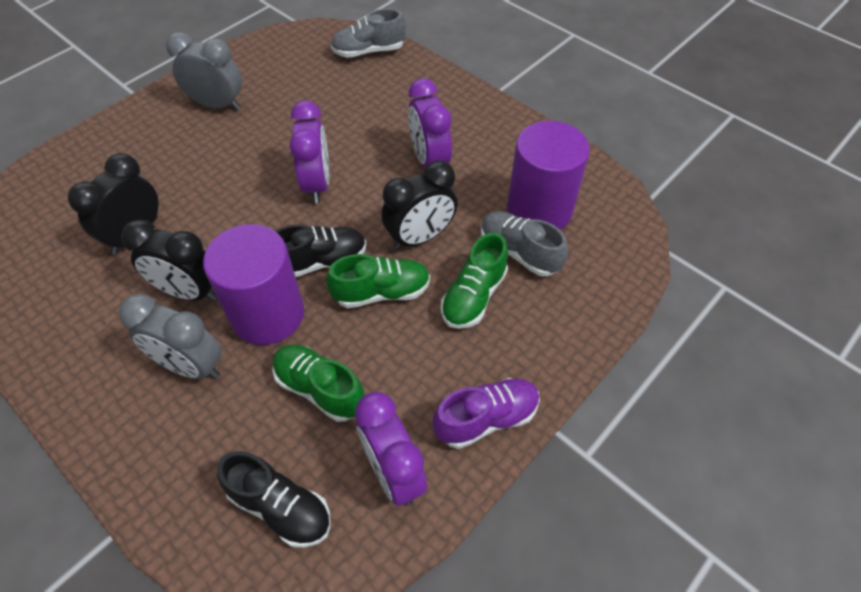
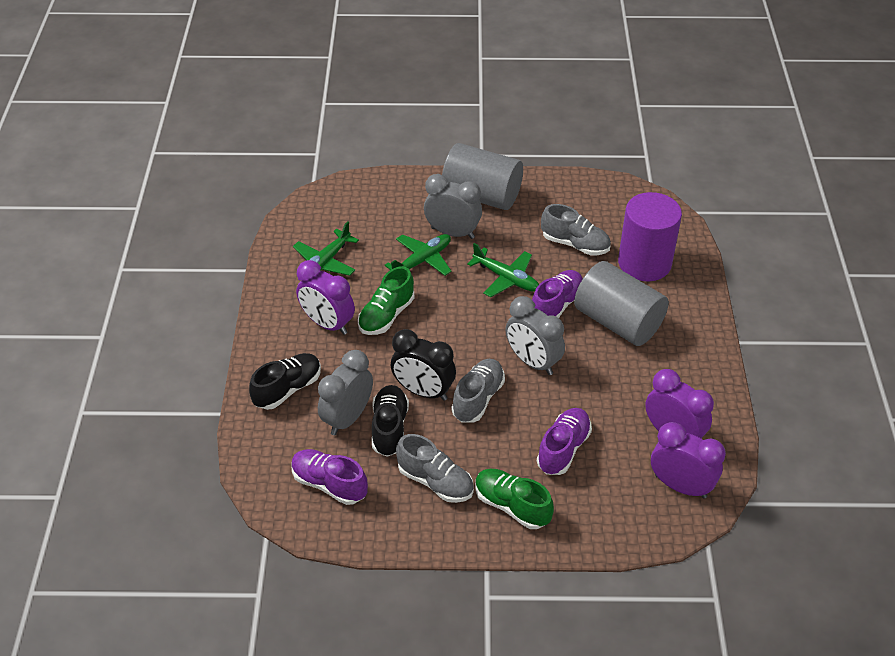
black clock: [68,153,159,255] [121,219,217,301] [381,161,458,250] = 3 -> [391,329,456,401] = 1
green plane: none = 0 -> [293,221,359,276] [385,234,452,276] [467,243,539,297] = 3
green shoe: [272,345,365,422] [326,254,430,308] [441,232,508,329] = 3 -> [358,266,414,335] [475,469,554,529] = 2
grey clock: [119,294,222,379] [166,32,242,110] = 2 -> [318,350,373,435] [424,174,482,239] [505,296,565,375] = 3
grey cylinder: none = 0 -> [442,143,523,210] [574,261,669,346] = 2
grey shoe: [331,9,406,58] [481,211,568,276] = 2 -> [396,434,474,503] [452,359,505,422] [541,204,611,256] = 3
purple cylinder: [203,224,304,345] [507,121,590,230] = 2 -> [618,192,682,281] = 1
purple shoe: [433,378,540,449] = 1 -> [292,449,368,505] [532,270,583,318] [537,408,592,475] = 3

